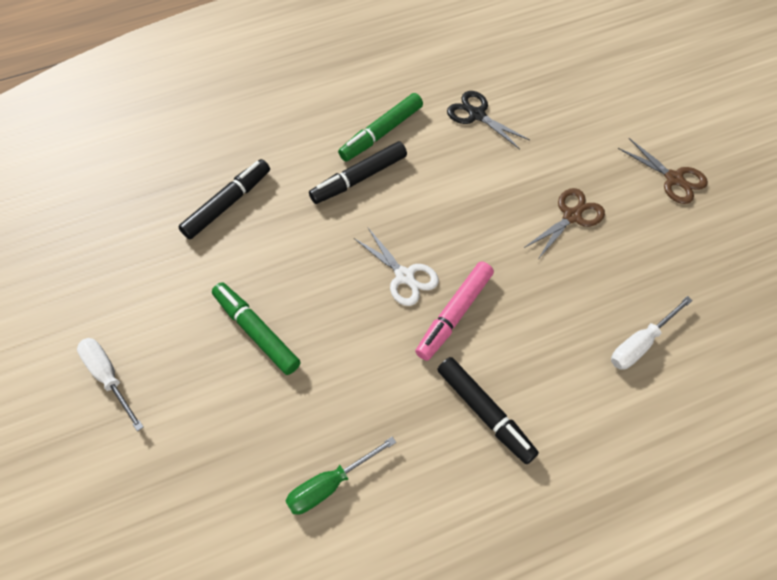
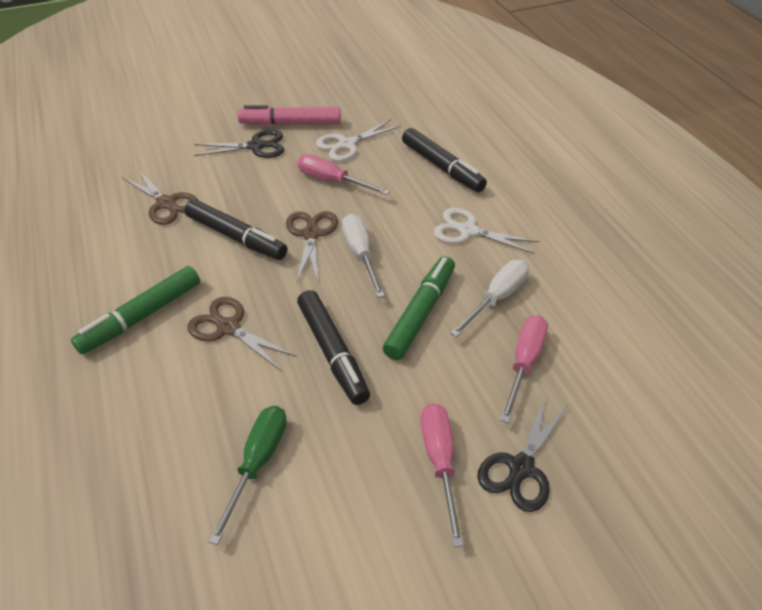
black scissors: [447,91,530,149] = 1 -> [194,129,284,158] [477,395,569,512] = 2
brown scissors: [524,188,605,259] [618,138,708,204] = 2 -> [122,170,198,225] [187,297,297,371] [286,211,338,282] = 3
pink screwdriver: none = 0 -> [297,154,390,195] [421,403,464,547] [500,315,548,423] = 3
white scissors: [354,228,439,306] = 1 -> [316,119,401,161] [434,208,539,254] = 2

